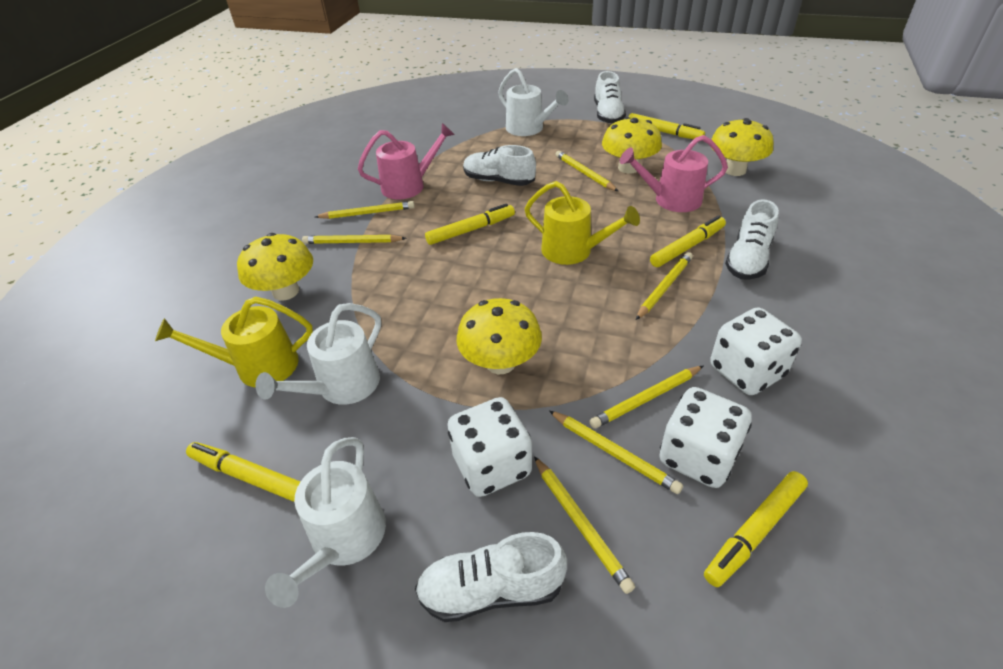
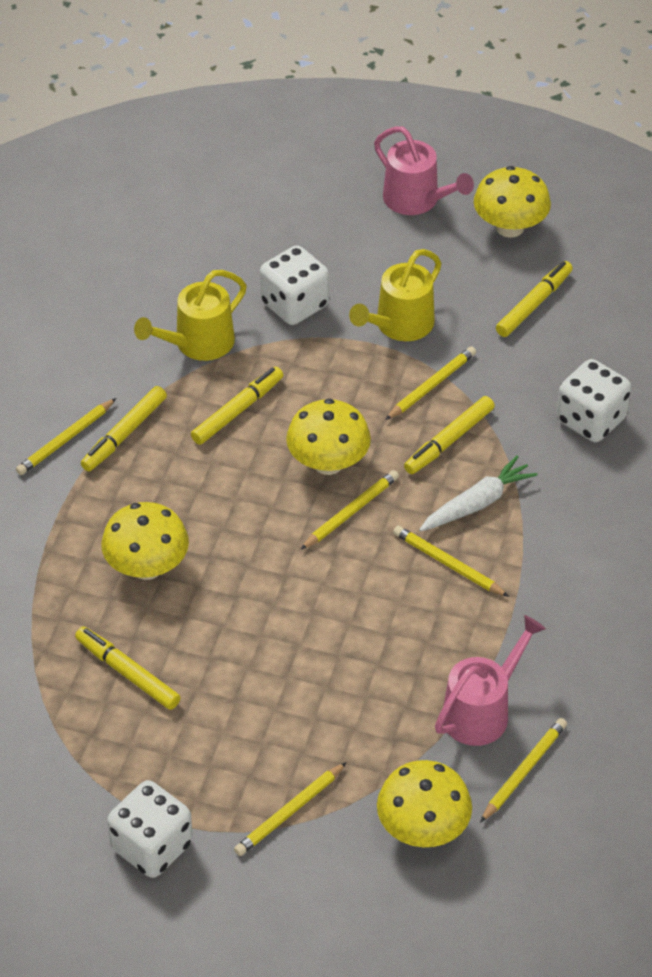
white carrot: none = 0 -> [419,455,537,532] = 1
white shoe: [415,532,567,622] [463,145,536,186] [594,71,626,124] [725,199,779,280] = 4 -> none = 0
white watering can: [255,303,381,405] [265,437,386,608] [498,68,568,136] = 3 -> none = 0
yellow pencil: [302,235,406,244] [315,201,415,219] [534,456,635,594] [549,411,683,494] [556,151,618,191] [589,366,703,429] [636,252,693,320] = 7 -> [16,398,116,475] [234,762,347,856] [300,470,399,550] [385,346,476,420] [393,526,509,597] [480,718,567,823] = 6

